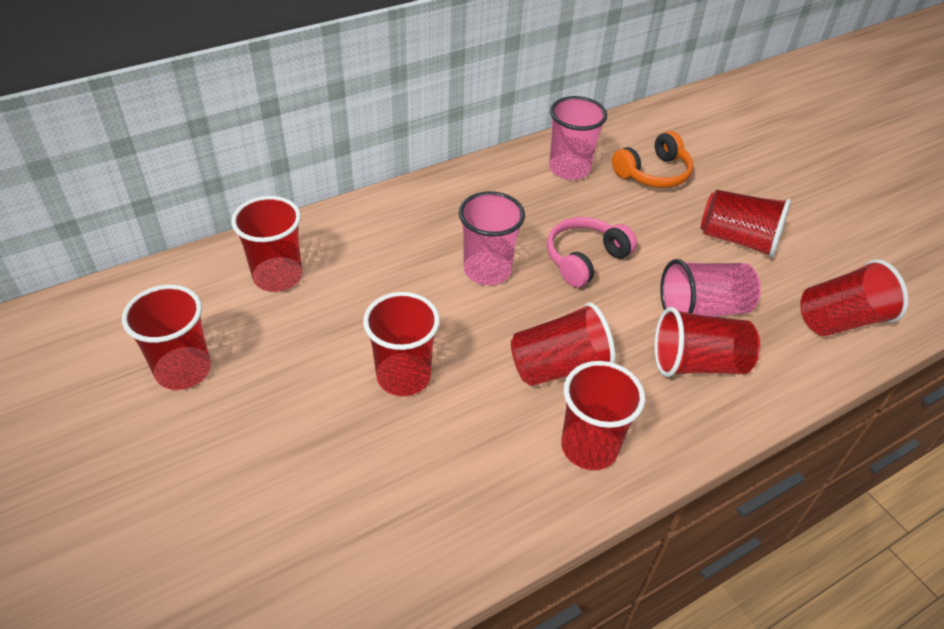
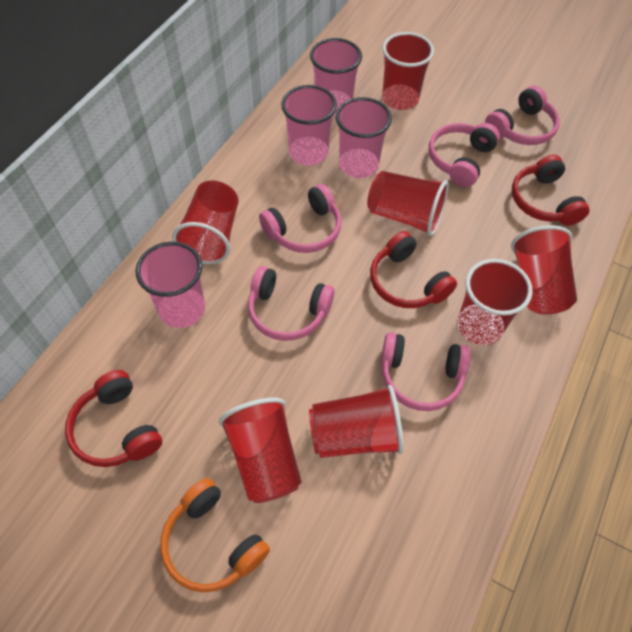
pink cup: [459,191,525,285] [549,96,607,180] [660,259,761,317] = 3 -> [136,241,205,328] [281,85,337,166] [310,38,362,116] [336,97,392,178] = 4
pink headphones: [547,217,637,287] = 1 -> [248,266,334,341] [259,184,342,253] [381,332,471,411] [429,123,500,187] [485,86,560,145] = 5
red cup: [122,285,211,390] [231,196,302,292] [363,292,440,396] [511,302,615,386] [561,361,645,470] [654,307,760,377] [701,190,791,258] [800,259,908,336] = 8 -> [172,180,239,264] [219,398,302,503] [309,385,404,458] [367,171,449,236] [382,32,434,110] [457,259,533,345] [511,225,577,314] = 7
red headphones: none = 0 -> [65,370,162,467] [370,231,457,308] [512,155,589,226] = 3

